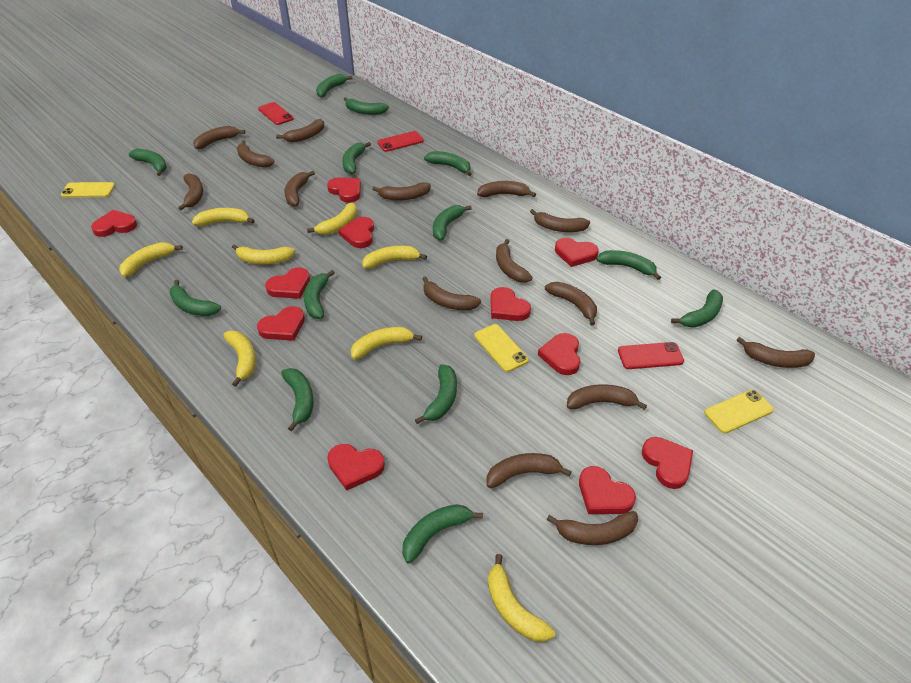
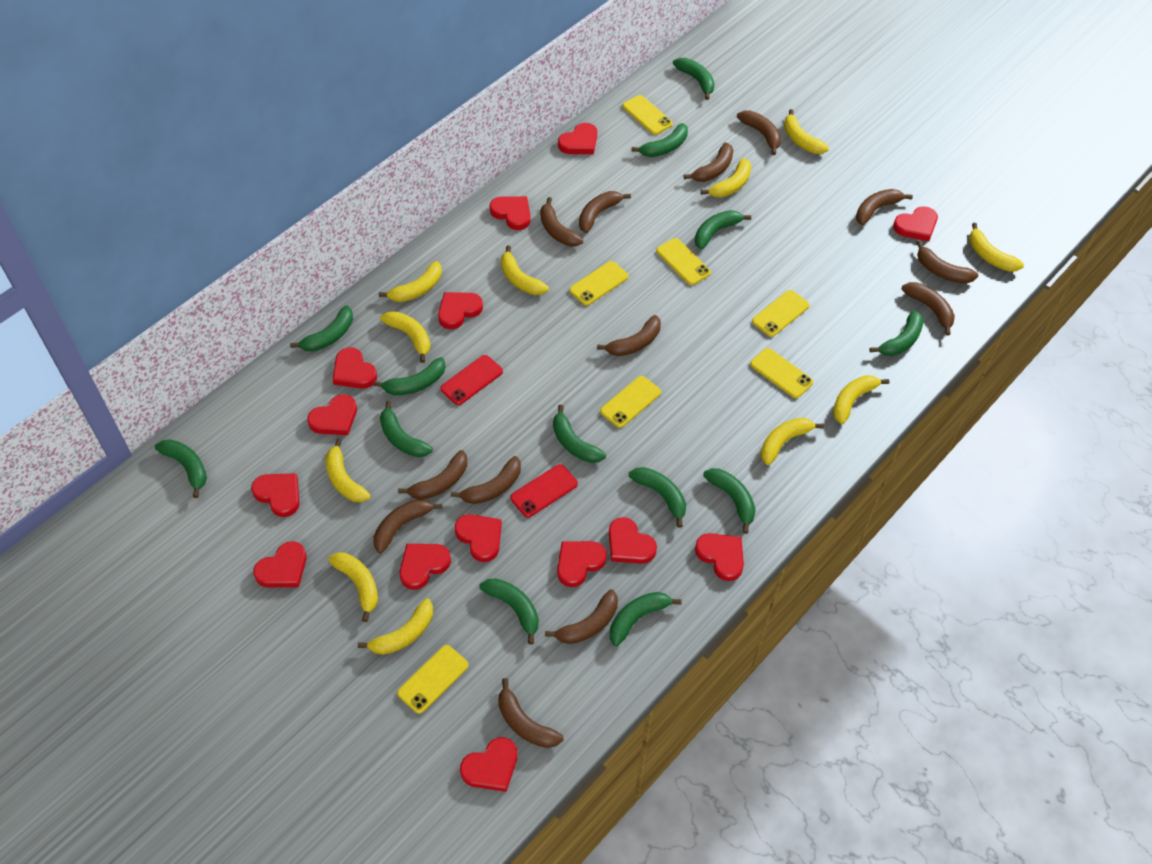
brown banana: [178,173,203,210] [193,126,245,149] [237,140,274,168] [276,119,324,142] [284,171,315,207] [372,182,431,201] [422,276,481,310] [477,181,536,197] [486,453,572,488] [496,239,533,283] [530,209,590,232] [545,282,597,326] [547,511,638,545] [567,384,647,410] [737,337,815,368] = 15 -> [373,499,442,553] [398,450,467,499] [451,456,521,504] [498,678,563,748] [540,197,584,246] [545,590,618,644] [579,191,631,233] [597,315,661,356] [684,143,733,182] [737,110,781,155] [856,189,913,225] [902,282,955,336] [916,240,978,284] = 13
red heart: [91,210,137,237] [257,306,305,341] [265,267,310,299] [327,177,361,203] [327,444,385,491] [339,217,374,248] [490,287,531,321] [538,333,580,375] [555,238,599,267] [579,466,636,514] [642,437,693,489] = 11 -> [251,473,300,517] [253,541,307,587] [307,394,357,435] [332,347,377,389] [400,544,451,590] [438,292,483,329] [455,514,502,562] [460,737,518,792] [489,196,531,230] [557,541,607,587] [558,123,597,154] [609,517,657,564] [695,533,744,581] [893,206,938,241] = 14
red phone: [258,102,294,125] [377,131,424,152] [618,342,684,369] = 3 -> [440,355,503,405] [510,464,578,517] = 2
yellow banana: [119,242,183,277] [192,208,255,226] [223,330,256,387] [232,244,295,264] [307,202,357,235] [351,327,422,359] [362,246,427,269] [488,554,555,642] = 8 -> [325,439,371,502] [328,553,378,622] [358,598,433,655] [379,261,442,302] [380,311,430,363] [501,245,549,295] [701,158,752,198] [761,418,824,465] [784,109,829,154] [833,375,889,424] [969,223,1024,272] = 11
yellow phone: [61,182,115,198] [474,324,529,372] [704,390,774,433] = 3 -> [397,645,469,714] [569,261,628,306] [600,376,661,428] [623,95,673,135] [656,238,711,285] [750,348,813,398] [752,290,810,337] = 7

